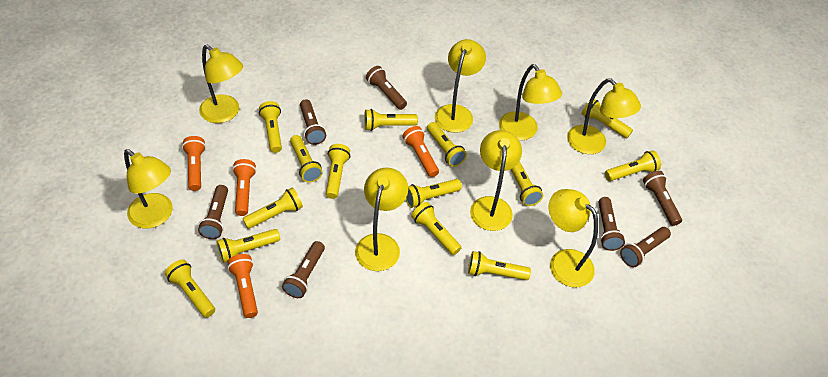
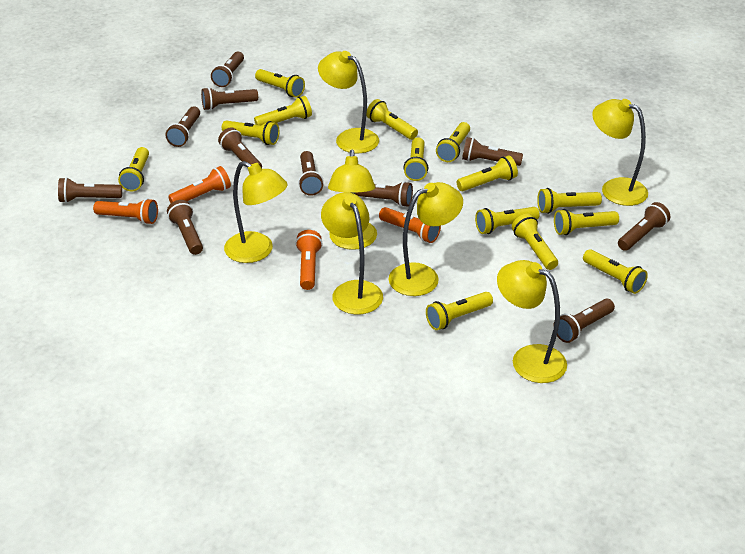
brown flashlight: [198,185,228,239] [282,241,325,298] [300,99,326,145] [366,66,407,110] [598,197,625,251] [620,227,671,267] [643,171,682,226] = 7 -> [58,177,122,203] [165,106,200,147] [167,200,203,255] [201,87,258,110] [211,52,244,87] [218,127,262,168] [298,151,324,196] [355,181,413,207] [462,137,523,166] [553,299,615,343] [618,202,670,251] = 11
yellow lamp: [124,149,173,229] [199,45,243,123] [355,168,408,271] [435,39,486,133] [470,130,522,231] [499,64,562,140] [549,189,598,288] [567,79,641,154] = 8 -> [224,161,288,263] [318,51,379,153] [321,192,383,315] [328,150,377,250] [389,182,463,296] [497,260,567,383] [592,99,648,206] = 7

